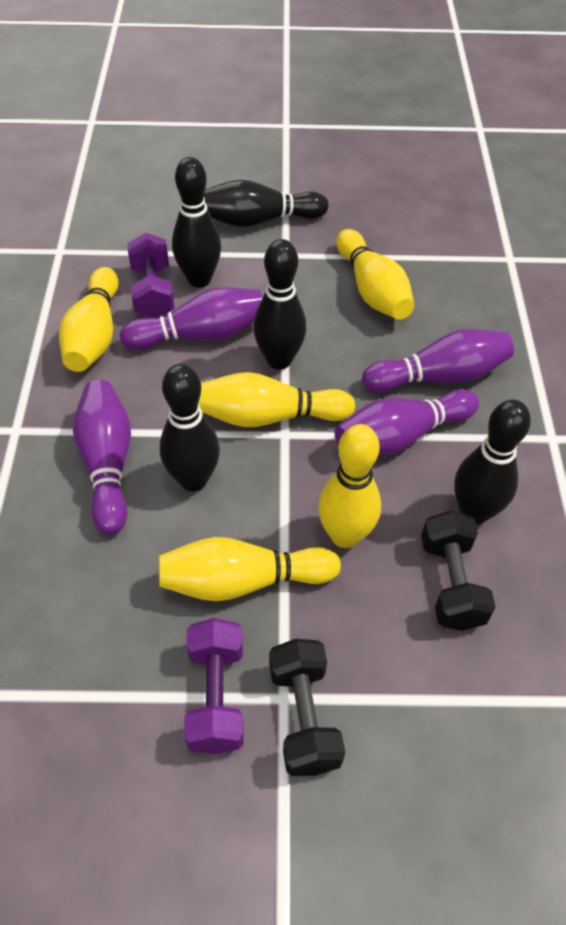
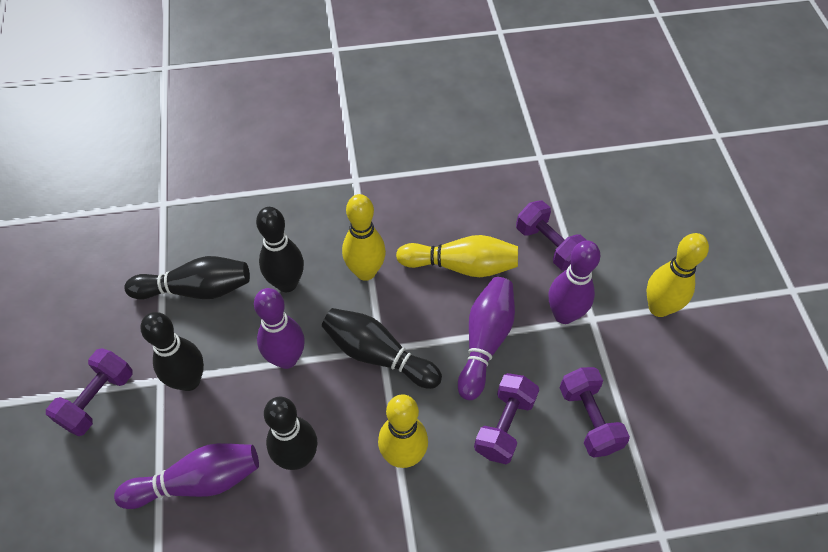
black dumbbell: [269,639,346,776] [421,510,496,631] = 2 -> none = 0
purple dumbbell: [127,233,175,318] [184,618,244,754] = 2 -> [46,348,133,436] [474,373,539,464] [516,201,587,271] [560,367,630,457] = 4
yellow bowling pin: [59,267,119,372] [159,537,341,601] [199,372,355,427] [318,424,381,548] [336,229,414,320] = 5 -> [342,194,386,281] [378,394,428,468] [396,235,518,277] [646,233,709,317] = 4

